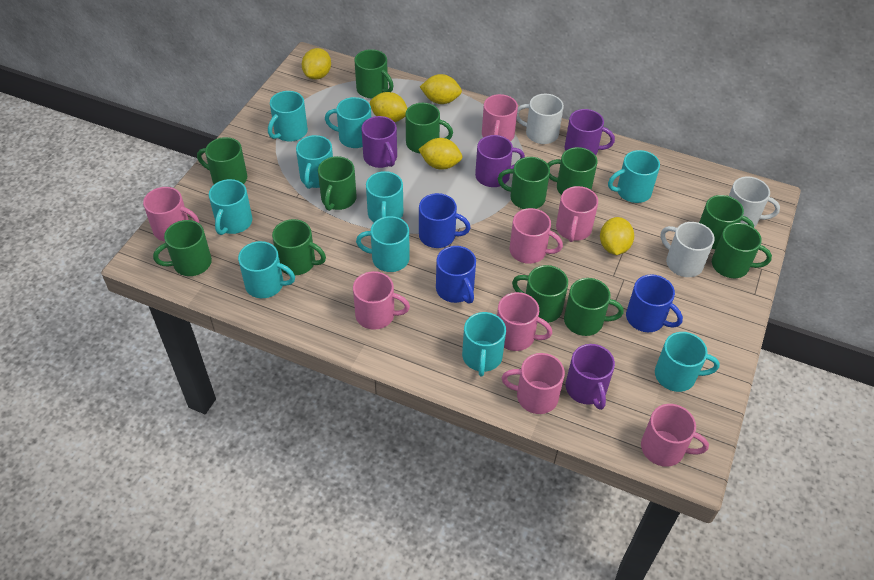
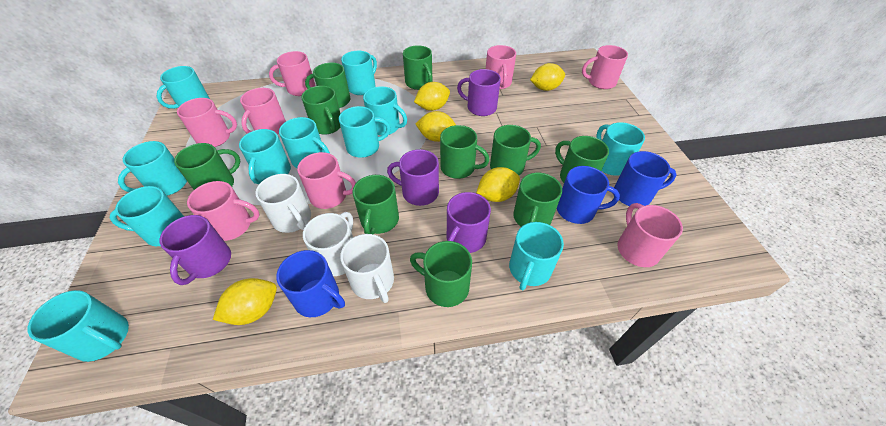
green mug: [153,220,212,276] [197,137,247,184] [272,219,326,275] [318,156,357,211] [355,49,394,98] [405,103,453,154] [498,157,550,209] [512,265,568,323] [547,147,597,195] [564,278,624,336] [699,195,754,249] [712,223,772,278] = 12 -> [174,143,240,190] [302,86,341,135] [305,63,351,108] [353,175,399,235] [403,45,432,90] [410,241,472,307] [440,125,490,179] [490,125,541,175] [513,173,562,227] [555,136,609,183] = 10
turquoise mug: [209,179,253,235] [238,241,295,298] [268,91,308,142] [296,135,333,189] [325,97,371,148] [356,216,410,272] [366,171,403,222] [462,312,506,377] [608,150,660,203] [655,332,720,392] = 10 -> [28,290,129,362] [109,186,184,246] [118,141,187,196] [157,66,210,109] [239,129,291,184] [279,117,330,168] [339,106,391,158] [341,51,377,95] [363,86,407,135] [509,222,564,290] [596,122,645,176] = 11

